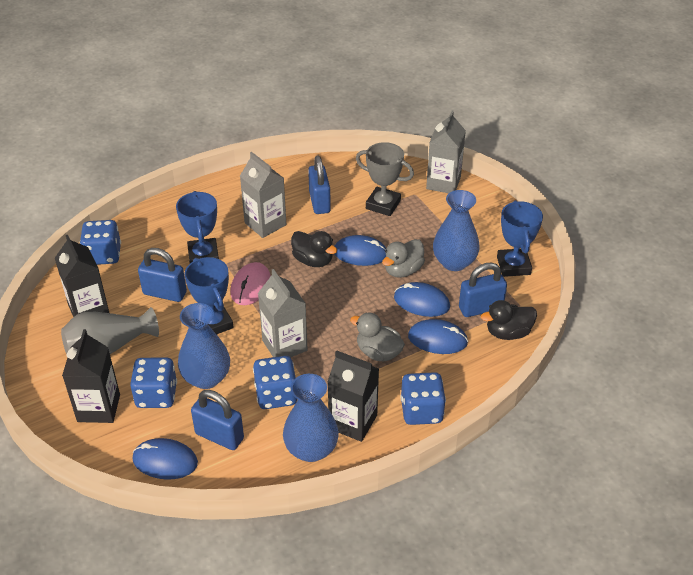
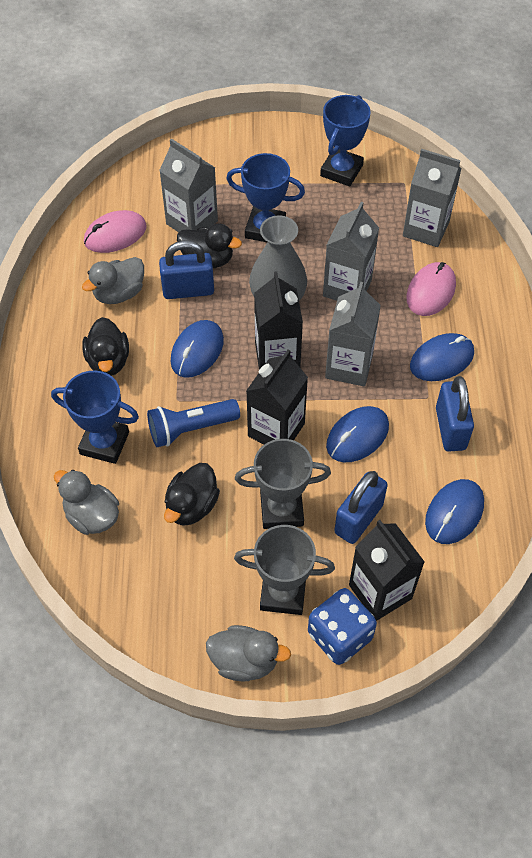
black duck: [291,231,337,267] [481,300,537,340] = 2 -> [82,317,129,376] [164,463,220,526] [177,223,242,268] = 3
blue dice: [80,220,121,265] [130,358,177,408] [253,356,297,409] [401,372,446,425] = 4 -> [308,588,377,665] = 1
blue flashlight: none = 0 -> [147,399,240,447] = 1
blue padlock: [138,248,187,302] [191,390,244,450] [308,156,331,214] [459,263,507,317] = 4 -> [159,240,214,299] [334,471,388,544] [436,376,474,452] = 3
blue vase: [178,303,230,389] [283,374,339,462] [433,190,480,271] = 3 -> none = 0
grey carton: [240,152,286,238] [258,269,308,358] [426,111,466,193] = 3 -> [159,139,218,232] [323,202,379,301] [325,282,381,386] [403,149,462,247] = 4
grey duck: [350,313,405,362] [382,239,425,278] = 2 -> [54,470,119,535] [82,257,144,304] [206,625,291,682] = 3
grey trophy: [356,142,414,216] = 1 -> [234,525,335,615] [235,439,331,529] = 2
pink mouse: [230,262,271,305] = 1 -> [84,210,147,253] [406,262,456,316] = 2

